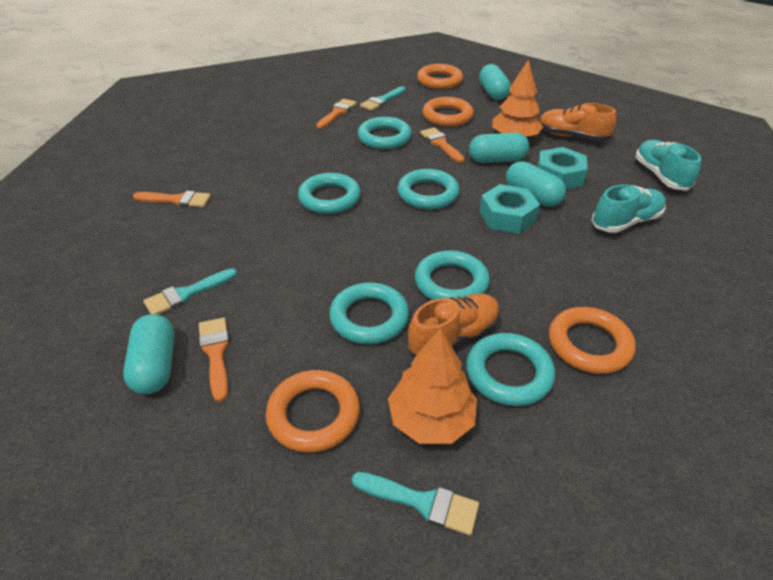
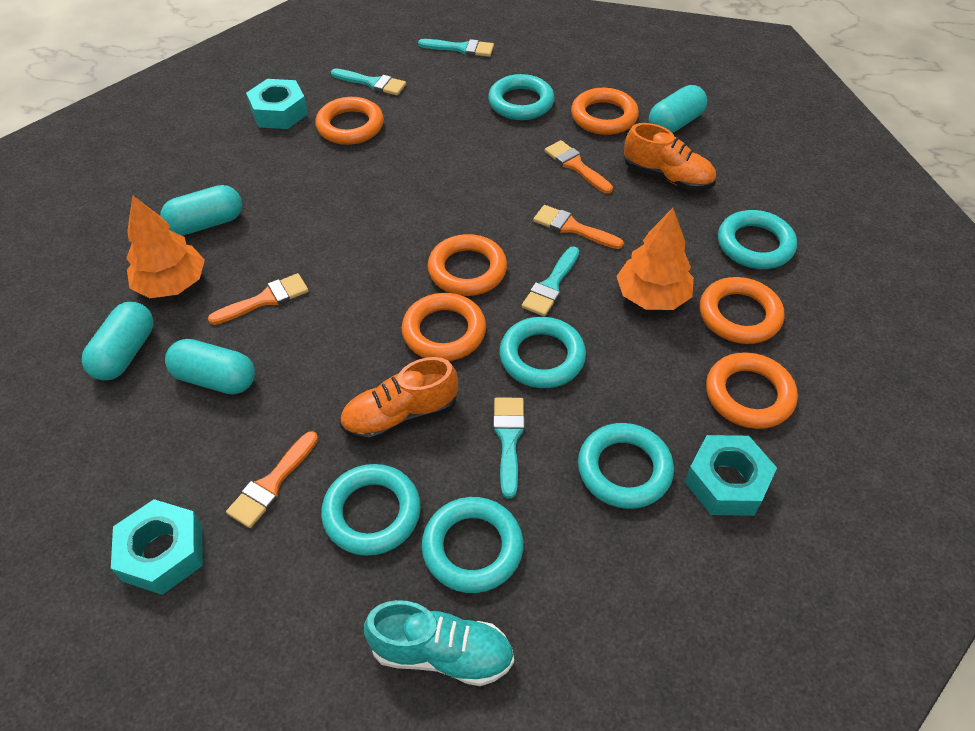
orange ring: [266,370,360,453] [417,64,463,89] [423,97,474,126] [549,307,636,374] = 4 -> [315,97,384,145] [402,293,486,361] [428,234,507,296] [571,88,639,135] [700,277,784,344] [706,352,798,429] = 6
turquoise brush: [143,268,237,315] [352,472,479,536] [360,86,406,111] = 3 -> [331,68,406,95] [418,39,494,57] [493,397,525,499] [522,246,579,316] = 4
turquoise nut: [479,184,540,234] [537,147,588,189] = 2 -> [111,499,203,595] [246,79,308,129] [685,435,777,516] = 3
turquoise shoe: [591,185,666,233] [635,140,701,191] = 2 -> [364,600,514,686] = 1

